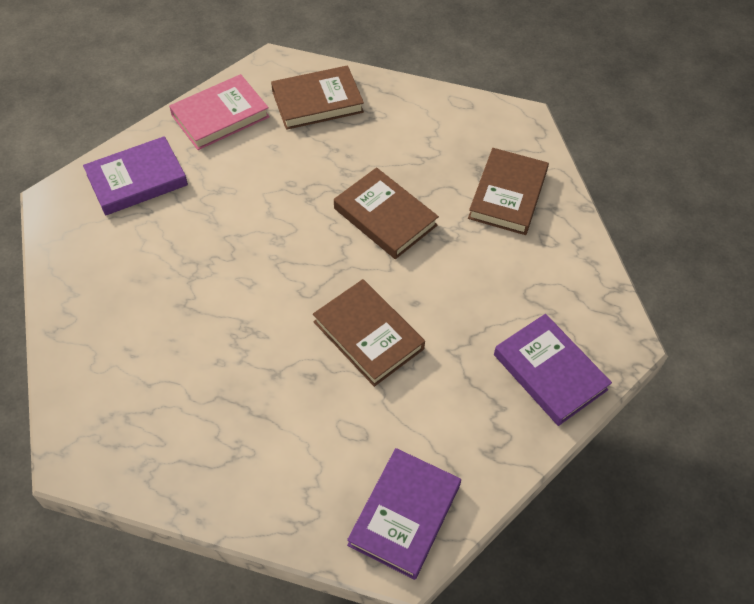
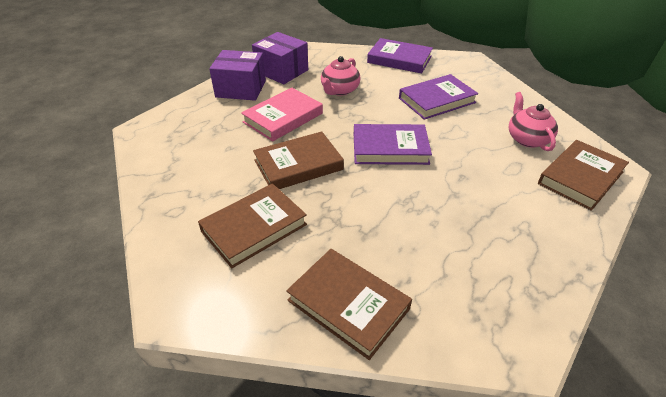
pink teapot: none = 0 -> [321,56,361,96] [508,92,558,151] = 2
purple box: none = 0 -> [209,50,266,101] [252,32,308,84] = 2

